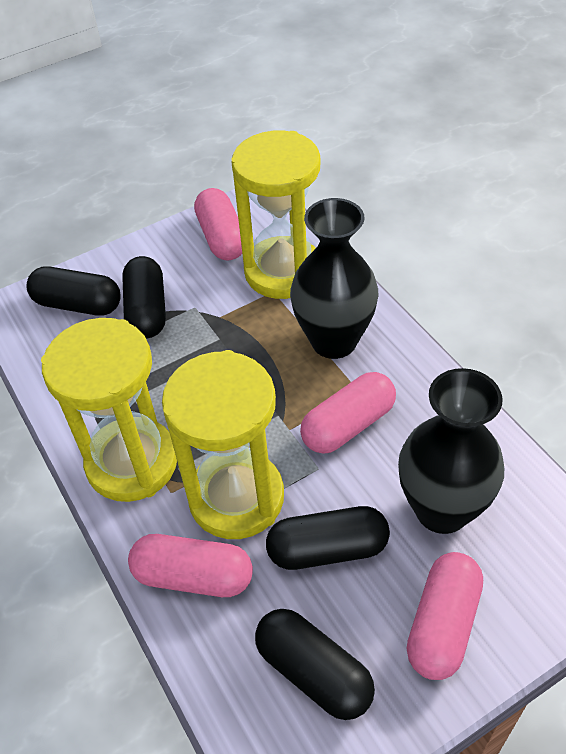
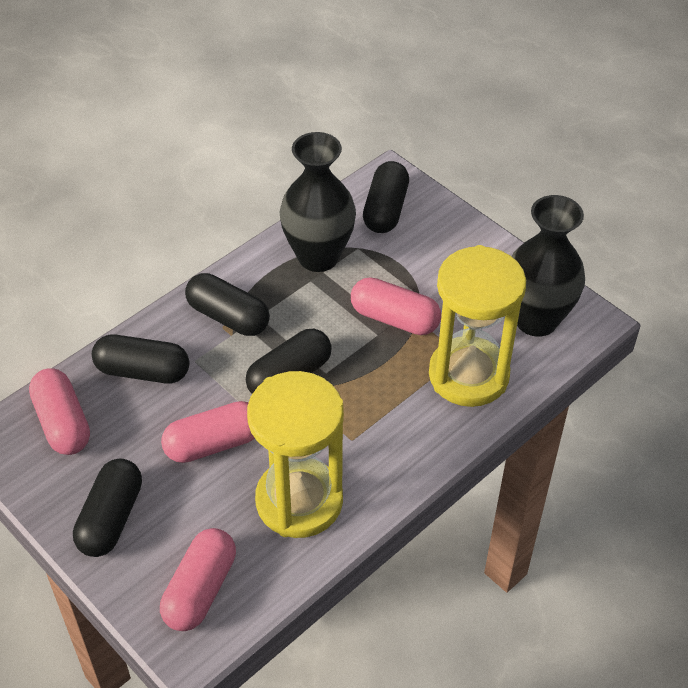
black capsule: [26,267,121,316] [122,256,166,339] [255,609,375,720] [266,506,390,570] = 4 -> [73,458,142,557] [92,334,189,384] [185,273,270,336] [246,329,332,394] [363,161,409,233] = 5
yellow hourglass: [41,318,177,502] [162,350,284,539] [231,131,320,299] = 3 -> [247,371,344,538] [429,245,526,407] = 2

